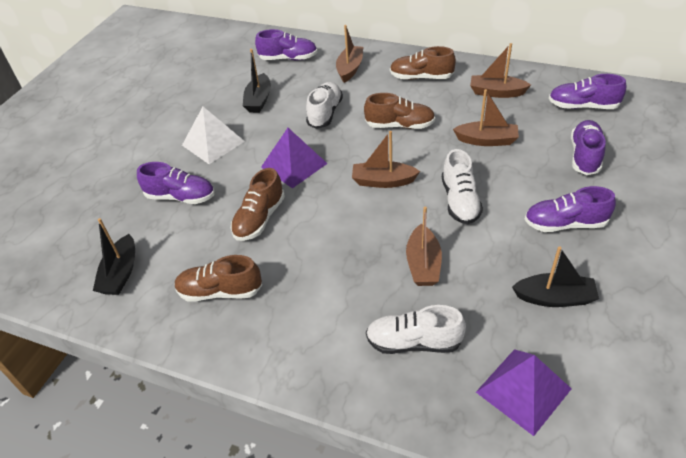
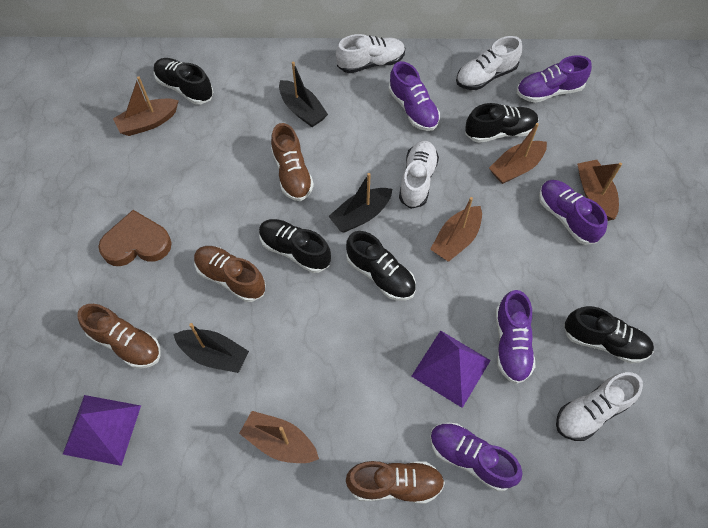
black shoe: none = 0 -> [154,58,213,104] [259,219,331,273] [346,231,416,301] [465,103,539,143] [564,306,654,364] = 5
brown heart: none = 0 -> [98,210,172,266] = 1
white pyramid: [182,107,245,164] = 1 -> none = 0
white shoe: [306,82,343,129] [366,305,466,354] [442,149,483,224] = 3 -> [336,34,405,73] [399,141,439,209] [456,36,522,90] [556,372,643,441] = 4

